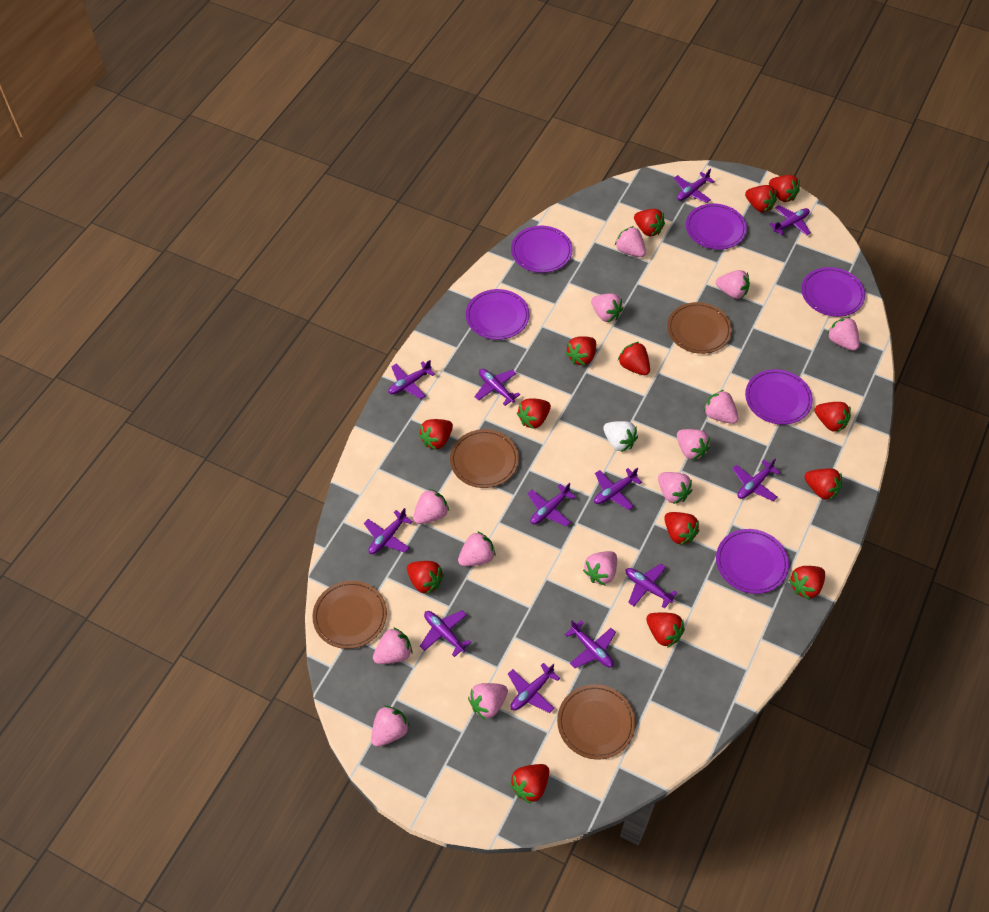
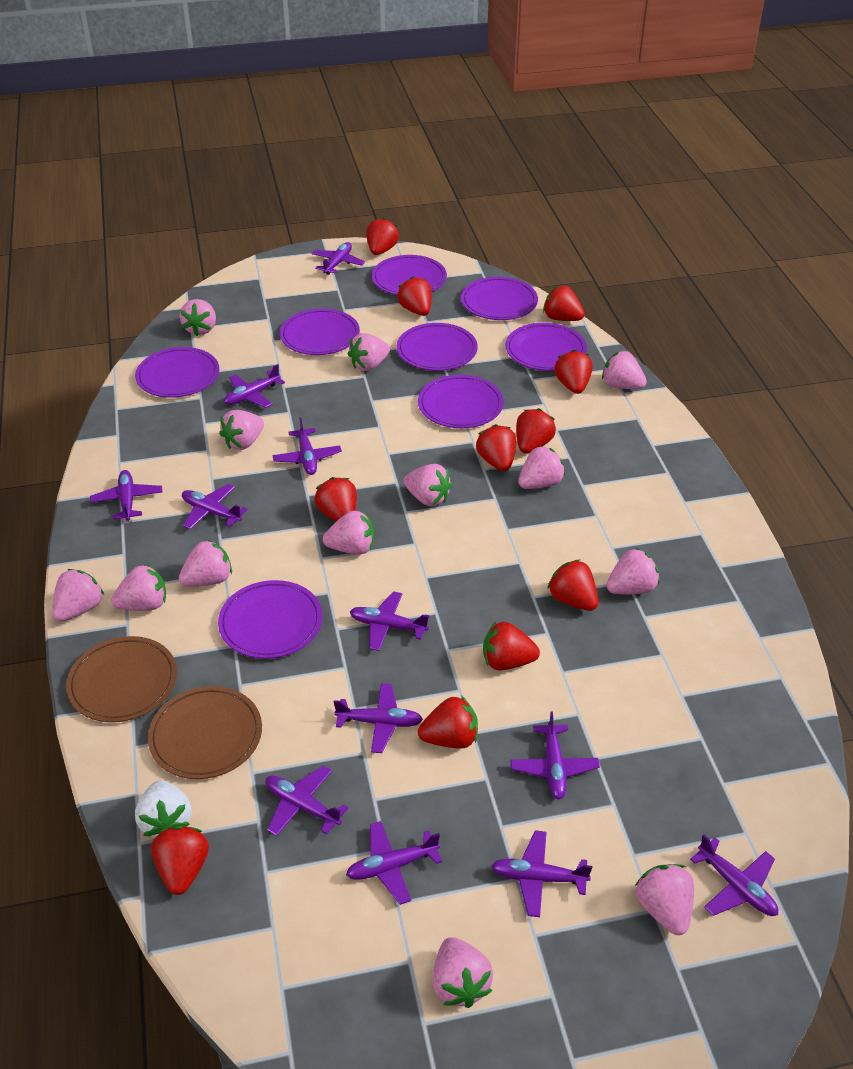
brown plate: [312,581,387,649] [450,429,519,488] [557,684,635,760] [667,302,732,354] = 4 -> [66,636,177,722] [148,686,262,779] = 2
purple plate: [466,289,530,340] [511,226,573,273] [686,204,747,250] [716,529,789,594] [745,369,813,425] [801,267,865,317] = 6 -> [135,347,219,398] [218,580,322,659] [280,309,360,355] [372,255,447,295] [397,323,478,371] [418,375,504,428] [461,277,538,320] [506,323,587,371] = 8
red strawberry: [407,561,444,595] [419,419,453,450] [510,764,549,804] [517,398,551,429] [566,336,596,365] [618,342,650,375] [634,209,665,236] [646,612,685,648] [664,512,699,545] [745,185,777,213] [769,175,800,202] [789,566,825,599] [804,468,842,500] [814,402,851,432] = 14 -> [151,826,209,895] [315,477,357,521] [366,218,399,255] [397,276,432,316] [418,696,478,749] [476,424,516,471] [483,622,540,670] [516,408,556,453] [543,285,585,321] [547,559,599,611] [554,350,593,394] = 11

